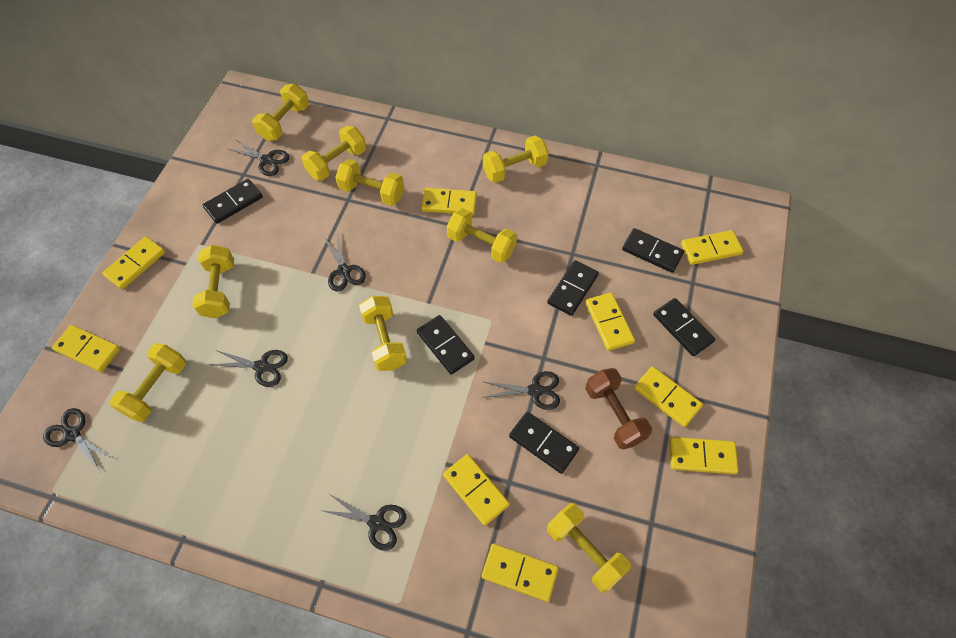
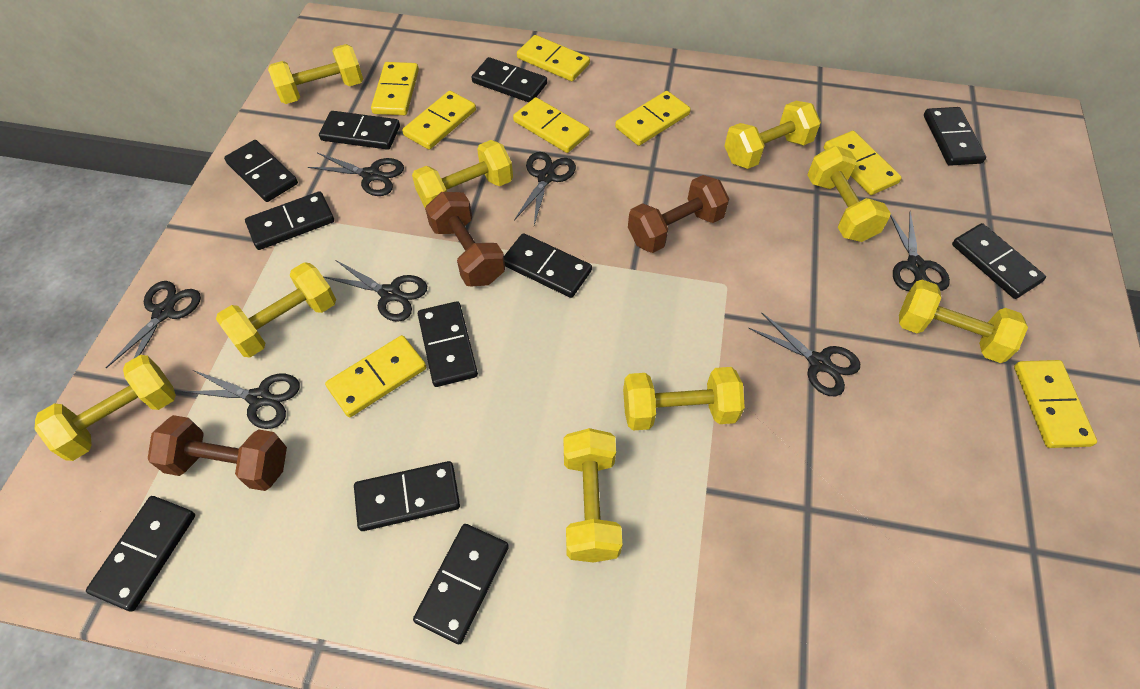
black domino: [203,179,263,224] [417,315,475,375] [509,412,579,474] [547,260,599,316] [622,228,684,273] [653,298,715,356] = 6 -> [86,496,195,612] [224,140,298,202] [245,191,334,250] [319,111,400,150] [354,461,460,531] [413,524,509,644] [418,301,478,387] [472,57,547,102] [504,233,592,298] [924,107,986,166] [952,223,1046,299] = 11
black scissors: [43,408,113,471] [210,350,288,387] [229,139,289,176] [320,494,406,551] [324,231,366,292] [482,371,560,410] = 6 -> [106,281,201,368] [181,370,300,429] [308,153,404,196] [324,260,427,322] [514,152,576,225] [748,312,860,396] [890,212,950,291] = 7
brown dumbbell: [585,368,652,450] = 1 -> [148,415,287,491] [425,192,505,286] [628,175,729,253] = 3
yellow domino: [52,325,120,372] [102,236,165,290] [421,188,477,215] [443,454,510,526] [482,544,558,602] [585,292,635,351] [634,366,703,427] [669,437,739,474] [681,230,743,265] = 9 -> [325,335,426,417] [371,62,419,115] [402,91,476,150] [513,97,590,153] [517,35,590,81] [615,91,691,146] [824,131,902,195] [1014,360,1097,448] = 8

